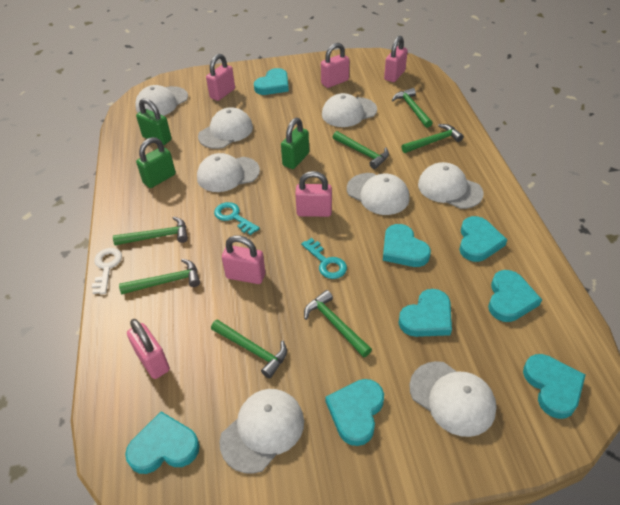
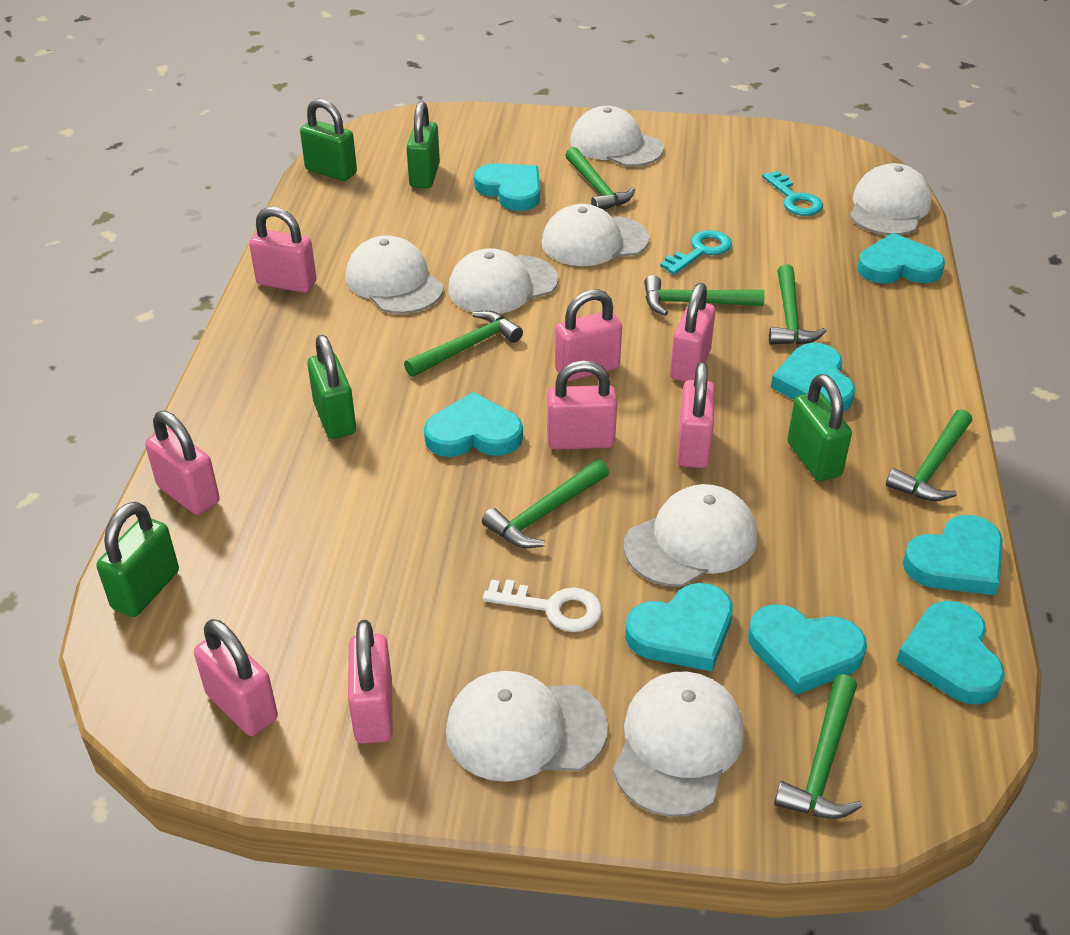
green padlock: [136,98,172,145] [136,137,176,188] [281,118,309,169] = 3 -> [96,501,179,617] [300,99,357,181] [307,335,356,439] [406,101,440,188] [787,374,852,481] = 5
pink padlock: [127,319,170,379] [206,54,235,101] [222,235,265,284] [295,171,332,217] [321,43,349,88] [384,35,408,82] = 6 -> [145,411,220,515] [194,619,278,736] [249,207,317,293] [348,620,393,744] [547,360,617,450] [555,289,622,381] [670,283,715,382] [677,362,715,468] = 8

